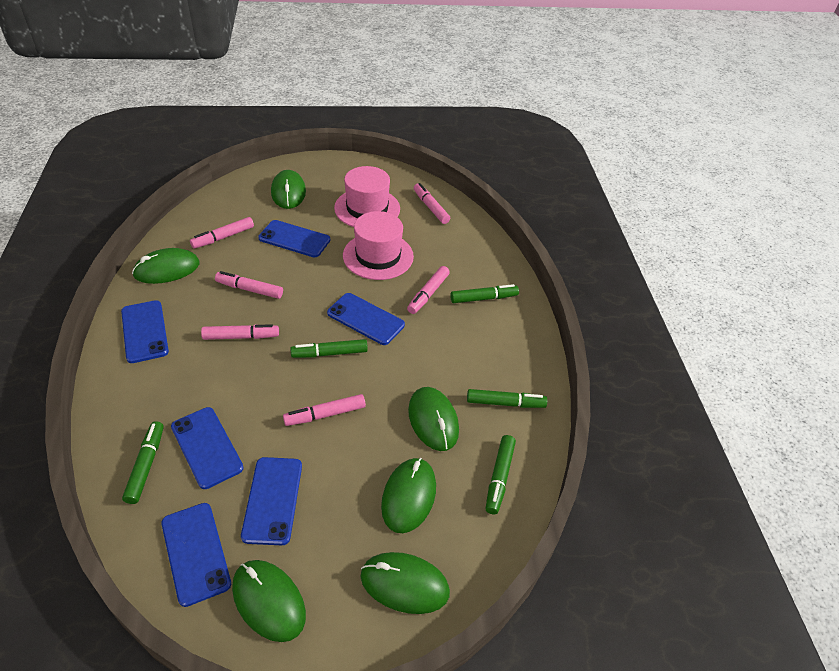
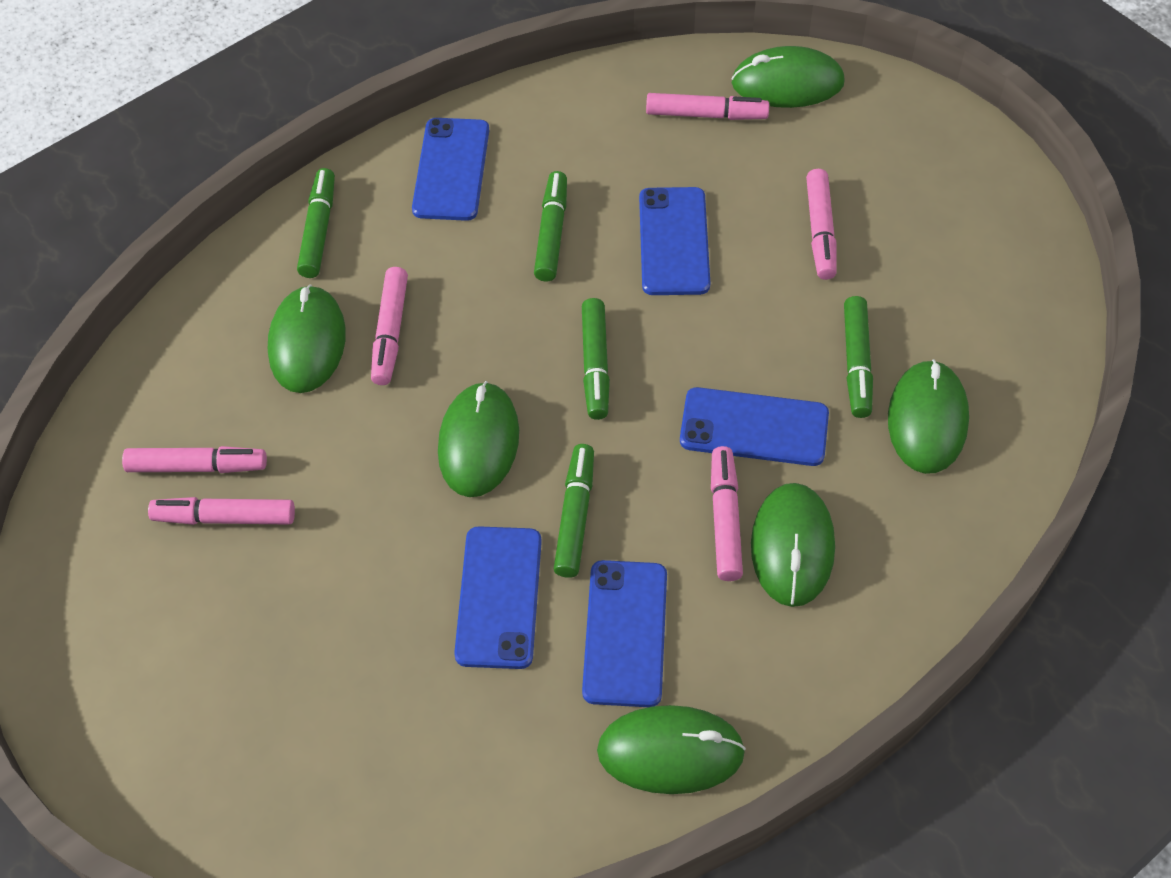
blue phone: [121,300,169,363] [161,503,231,607] [171,407,244,489] [241,457,302,545] [258,220,330,257] [327,293,405,345] = 6 -> [412,118,489,221] [454,526,542,669] [582,560,667,707] [639,187,710,295] [680,387,829,466] = 5
pink hat: [334,166,400,227] [343,211,414,280] = 2 -> none = 0

